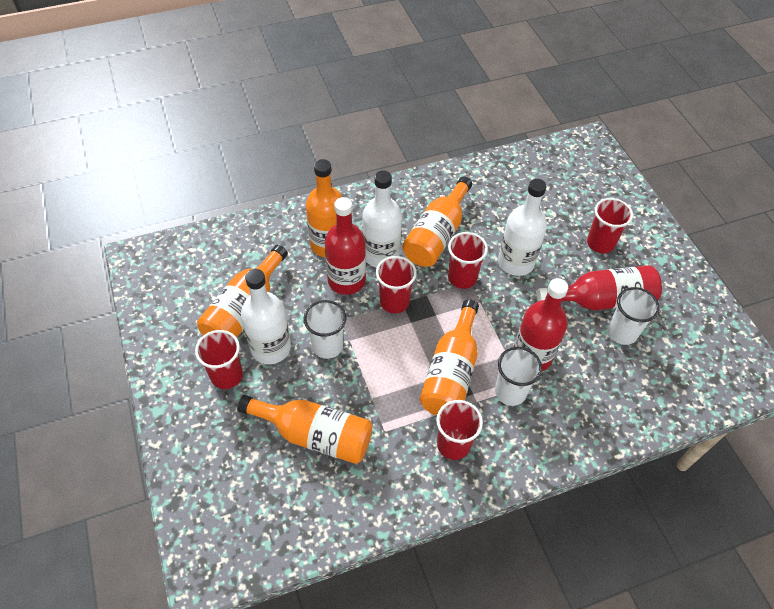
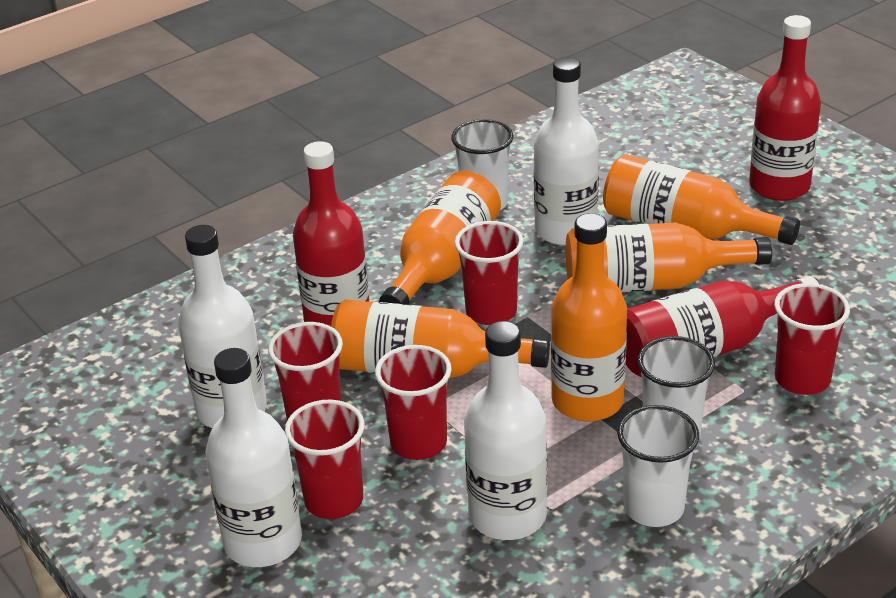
white bottle: [241,269,291,364] [362,170,402,268] [498,179,547,276] = 3 -> [178,225,267,428] [205,348,302,567] [464,321,547,540] [534,57,599,246] = 4

